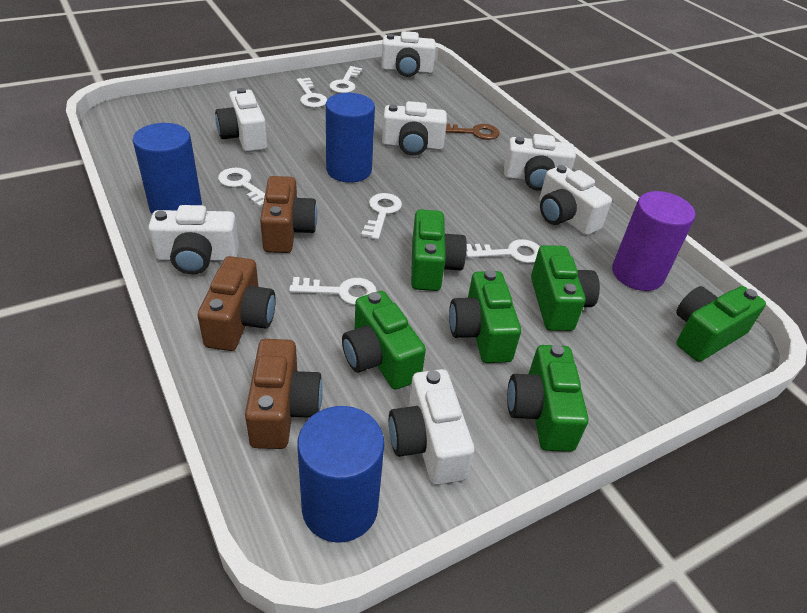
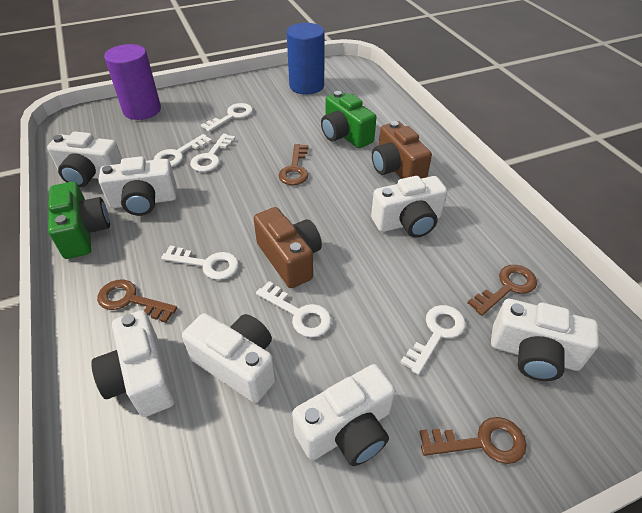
blue cylinder: [133,123,202,214] [297,406,384,543] [326,93,375,183] = 3 -> [287,23,325,95] = 1
brown camera: [198,256,276,351] [245,339,323,449] [260,176,317,253] = 3 -> [253,207,322,288] [372,121,432,179] = 2
brown key: [446,123,500,140] = 1 -> [97,279,177,323] [279,144,309,185] [420,417,527,464] [468,265,537,316] = 4
green camera: [342,291,426,390] [411,209,467,291] [449,270,521,363] [507,345,588,452] [531,245,600,331] [676,286,766,362] = 6 -> [48,182,110,259] [321,91,376,148] = 2

